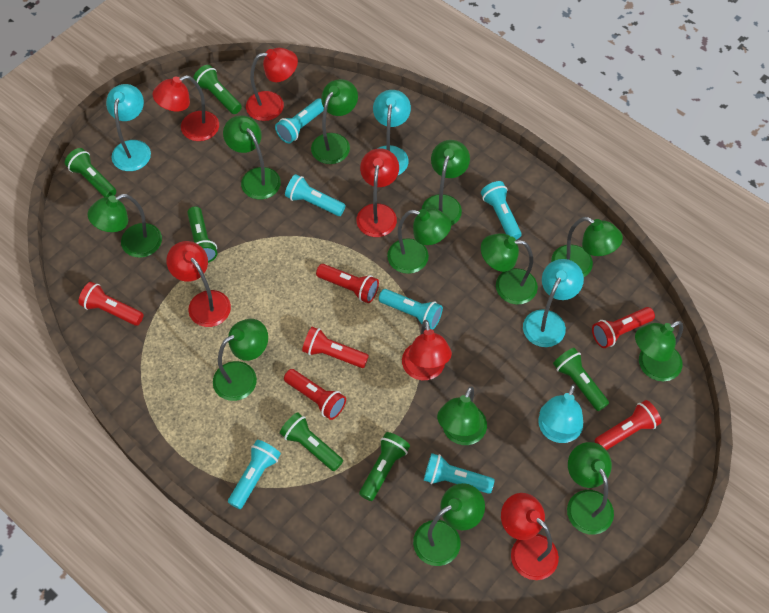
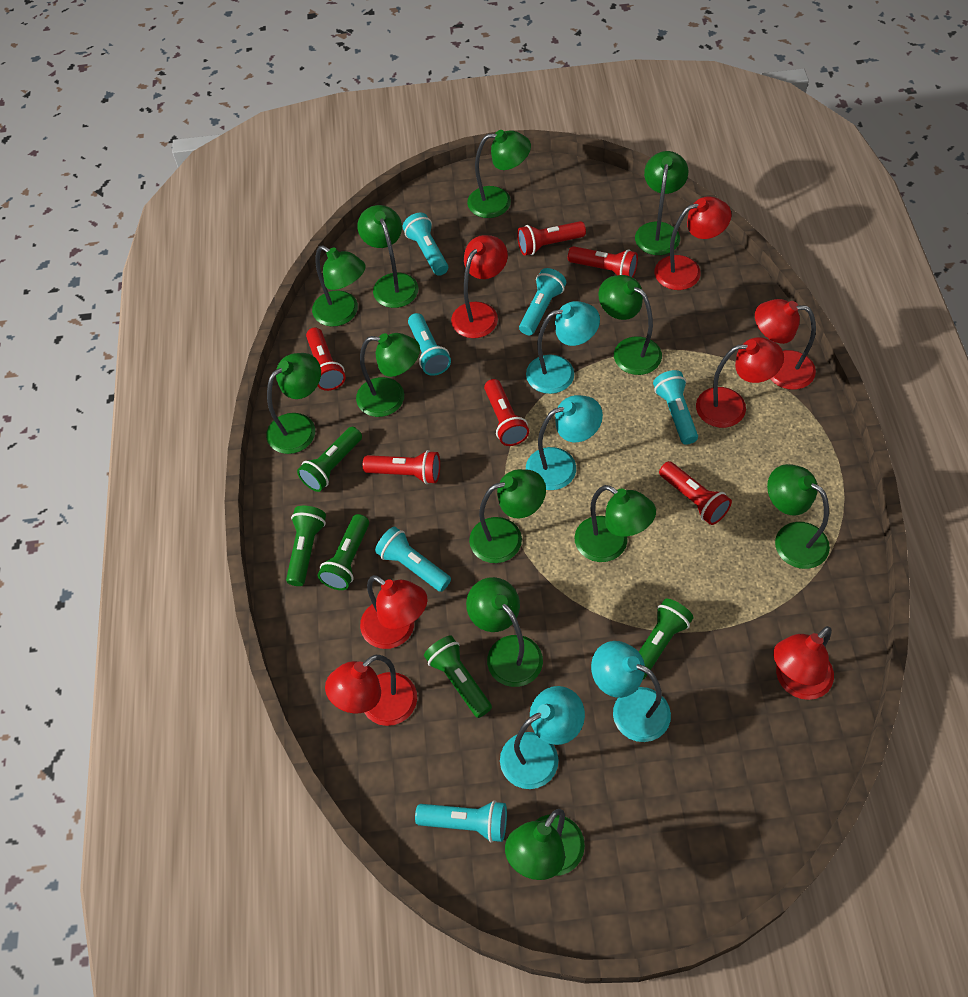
green flashlight: [65,148,116,197] [187,206,217,263] [193,65,242,114] [280,412,343,471] [359,432,410,501] [553,348,609,411] = 6 -> [286,506,326,586] [297,427,362,492] [318,514,369,590] [424,636,492,718] [639,599,693,680] = 5
red lamp: [153,75,219,141] [166,241,231,327] [246,48,298,121] [357,148,399,237] [402,320,452,380] [501,493,559,580] = 6 -> [325,655,417,726] [360,575,427,649] [451,235,508,338] [654,196,731,290] [696,337,784,428] [755,299,816,390] [773,626,834,700] = 7

